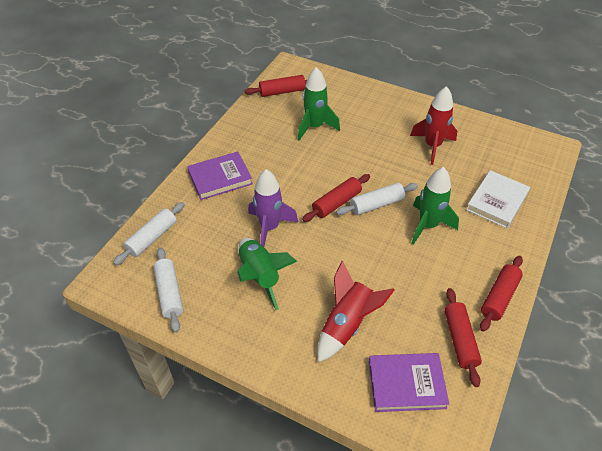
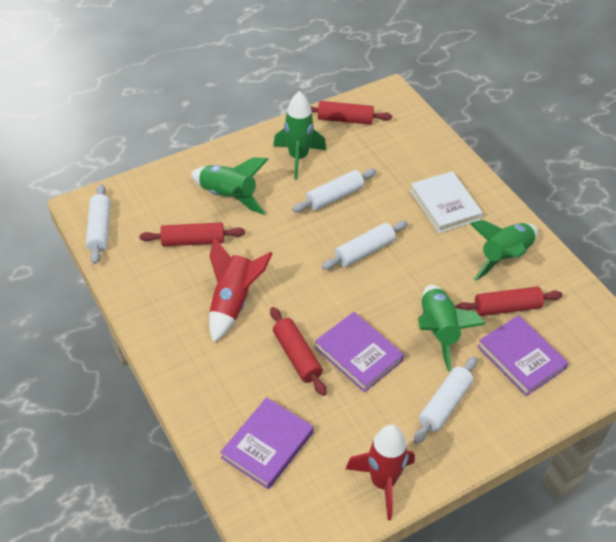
green rocket: [237,238,297,310] [298,67,340,141] [411,167,459,245] = 3 -> [191,157,269,215] [273,91,326,180] [418,285,486,371] [470,220,538,281] = 4
purple book: [187,152,253,200] [369,353,449,412] = 2 -> [221,397,314,489] [315,312,404,392] [477,315,568,396] = 3
purple rocket: [248,169,298,247] = 1 -> none = 0
white rolling pin: [113,202,185,265] [153,248,183,333] [336,183,418,215] = 3 -> [86,184,111,264] [292,169,376,212] [322,221,408,270] [414,356,477,444] = 4

